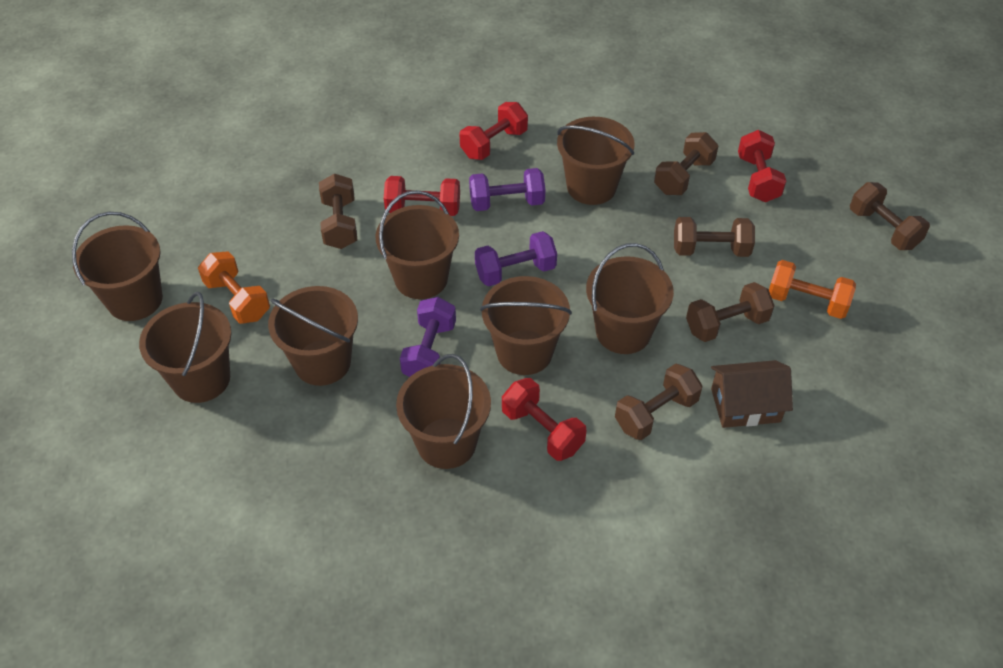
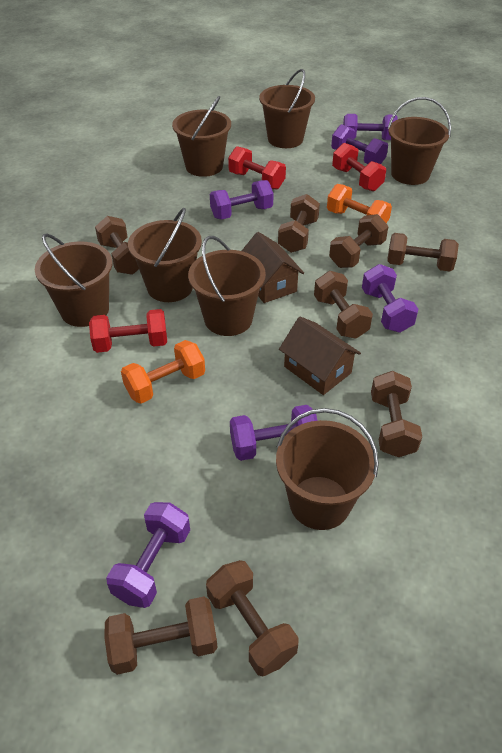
brown bucket: [72,212,163,321] [139,292,232,403] [268,286,358,386] [376,190,459,299] [396,354,491,469] [480,276,572,375] [557,117,634,205] [586,243,674,354] = 8 -> [35,233,112,327] [128,208,202,302] [172,96,231,177] [188,236,266,336] [259,69,315,148] [276,408,379,530] [388,97,451,185] = 7
brown dumbbell: [319,173,357,249] [615,364,702,440] [654,132,718,195] [674,217,755,257] [686,282,775,342] [850,182,930,250] = 6 -> [95,216,139,275] [104,597,218,675] [206,560,299,677] [278,194,320,253] [314,271,373,339] [329,214,388,268] [371,371,422,457] [387,233,459,272] = 8
brown house: [711,360,793,428] = 1 -> [242,232,304,303] [279,317,361,395] = 2
purple dumbbell: [400,297,456,377] [469,168,545,211] [475,231,557,286] = 3 -> [106,502,190,608] [210,180,274,220] [230,405,318,461] [331,124,388,164] [343,114,398,140] [362,264,418,333] = 6
red dumbbell: [384,176,460,216] [459,102,528,160] [502,378,586,461] [738,130,786,202] = 4 -> [89,309,167,353] [228,146,286,190] [332,143,386,191] = 3

